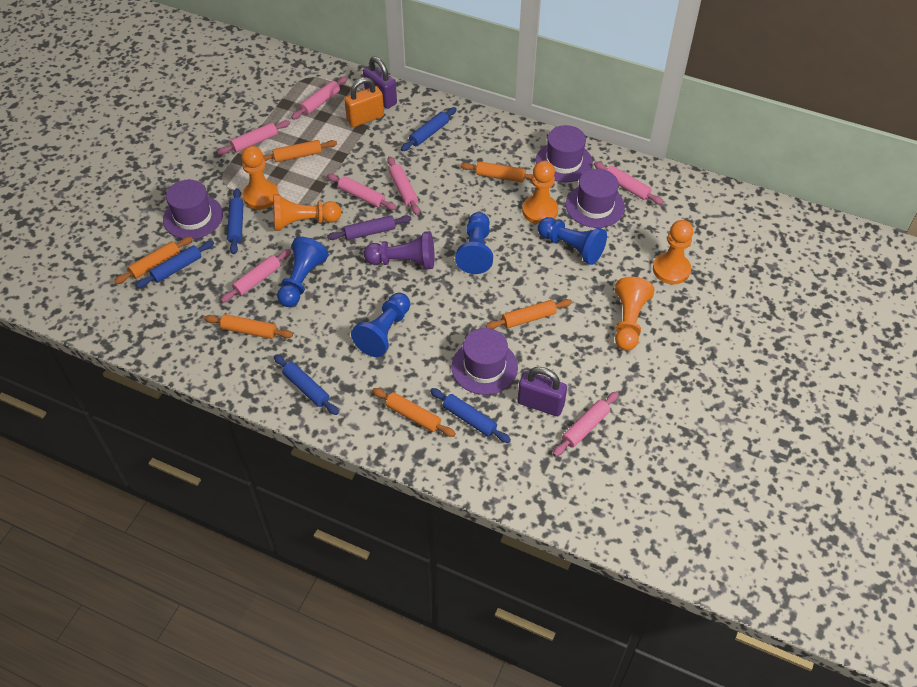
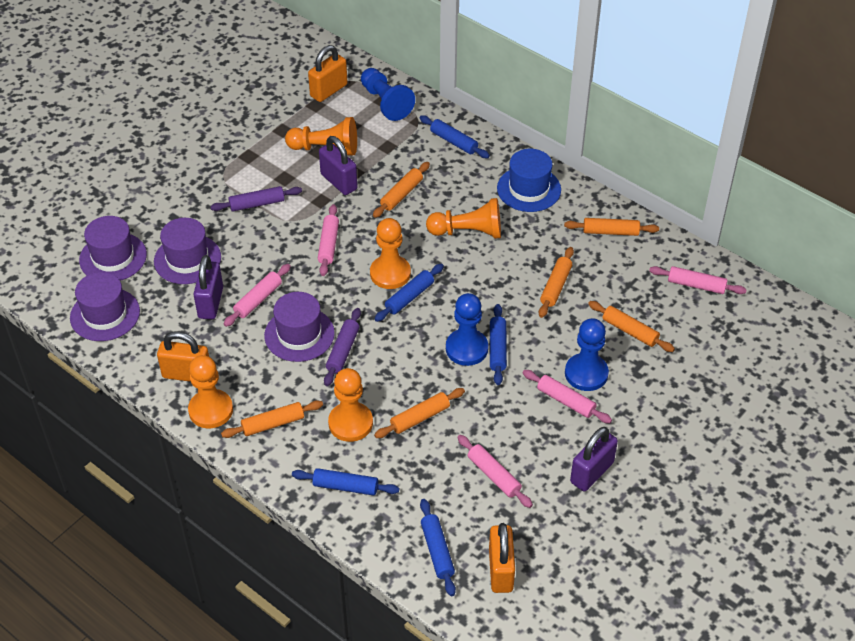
blue hat: none = 0 -> [497,149,561,212] = 1
blue pawn: [277,237,329,307] [351,293,410,357] [455,212,493,274] [538,217,607,265] = 4 -> [361,68,415,121] [446,293,488,366] [565,318,609,391] = 3
orange padlock: [344,77,384,127] = 1 -> [157,331,209,382] [308,45,347,102] [489,523,515,593] = 3
pink rolling pin: [217,120,290,155] [221,249,291,303] [291,76,348,120] [327,174,397,210] [387,156,420,215] [553,392,619,457] [594,162,663,205] = 7 -> [224,264,291,327] [318,204,339,276] [457,435,533,508] [522,370,612,423] [649,266,747,294] = 5
purple padlock: [363,57,397,109] [517,367,567,416] = 2 -> [194,255,223,319] [319,136,358,195] [570,427,618,491] = 3
purple pawn: [364,231,435,269] = 1 -> none = 0
purple rolling pin: [327,215,411,240] = 1 -> [210,186,302,212] [324,308,361,386] = 2

